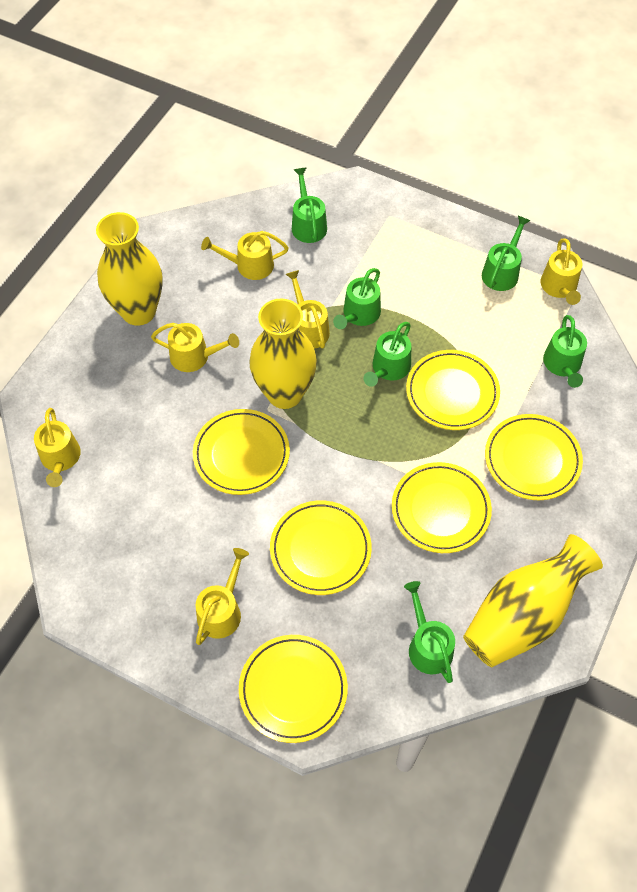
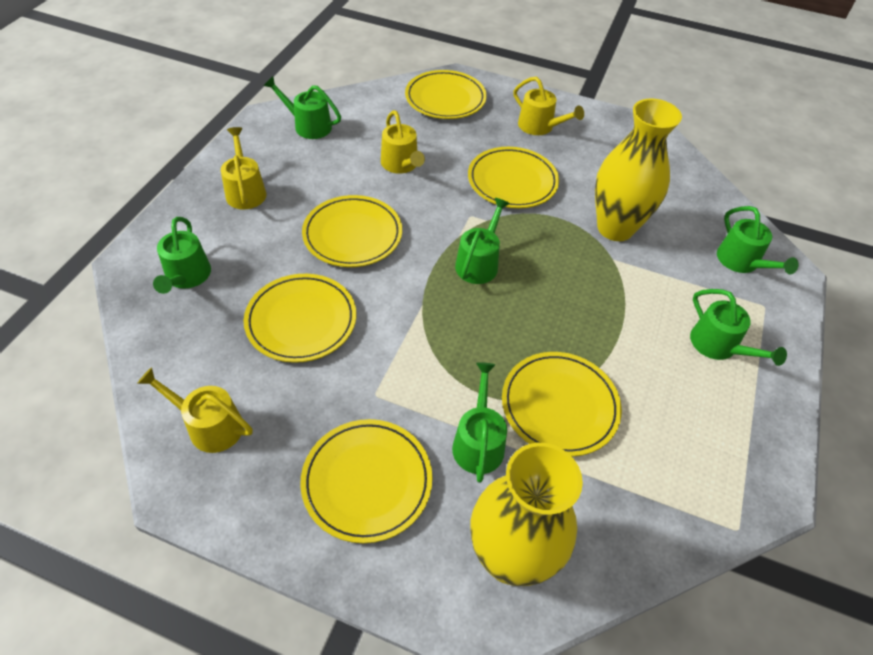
yellow vase: [96,212,163,326] [249,298,317,409] [463,534,603,667] = 3 -> [471,443,583,586] [595,98,682,241] = 2
yellow watering can: [34,408,81,487] [151,323,239,372] [196,548,249,645] [201,231,289,280] [286,270,330,349] [541,238,582,305] = 6 -> [137,367,252,453] [221,127,266,209] [381,110,425,174] [513,77,584,135] = 4

